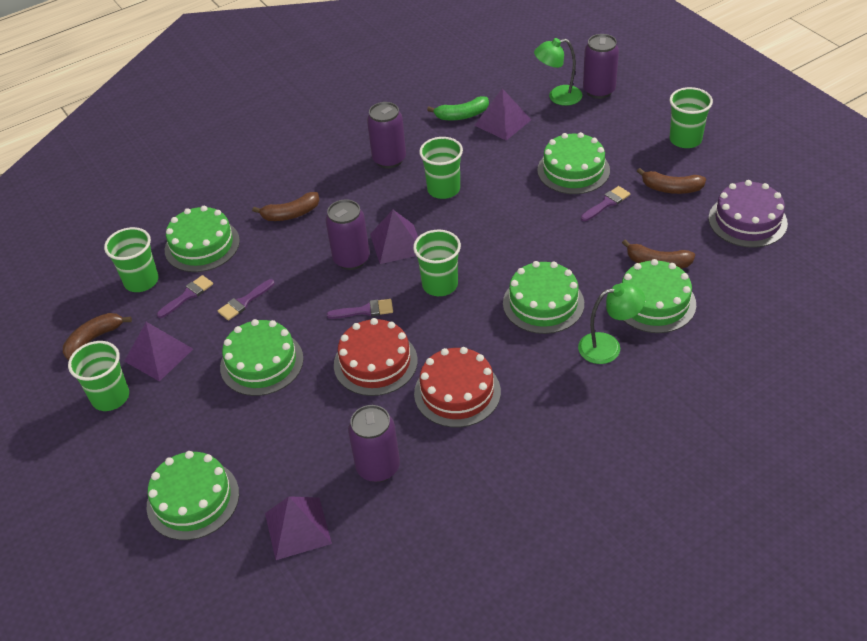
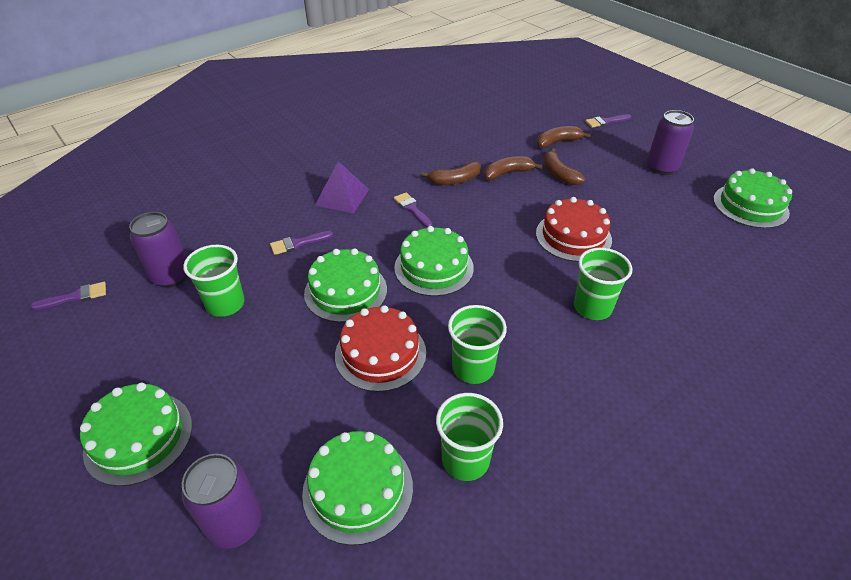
green banana: [427,96,489,120] = 1 -> none = 0
green cake: [147,451,239,540] [165,206,240,272] [220,319,304,396] [503,261,584,334] [537,132,610,194] [622,259,696,333] = 6 -> [80,383,192,486] [302,431,413,545] [304,248,387,322] [394,226,474,296] [713,168,792,228] = 5
green cup: [68,341,129,411] [104,227,158,292] [413,230,461,296] [419,137,463,199] [670,87,713,148] = 5 -> [183,245,245,317] [436,393,503,481] [448,305,507,384] [574,248,632,320] = 4
green lamp: [534,38,583,106] [578,283,645,364] = 2 -> none = 0
purple cake: [709,180,788,248] = 1 -> none = 0
purple can: [326,200,370,270] [348,405,400,482] [367,102,406,168] [583,34,619,99] = 4 -> [129,212,187,288] [181,454,262,549] [647,110,694,175] = 3
purple pyramid: [124,322,193,381] [265,496,332,560] [370,210,418,264] [474,88,531,141] = 4 -> [315,161,369,213] = 1

